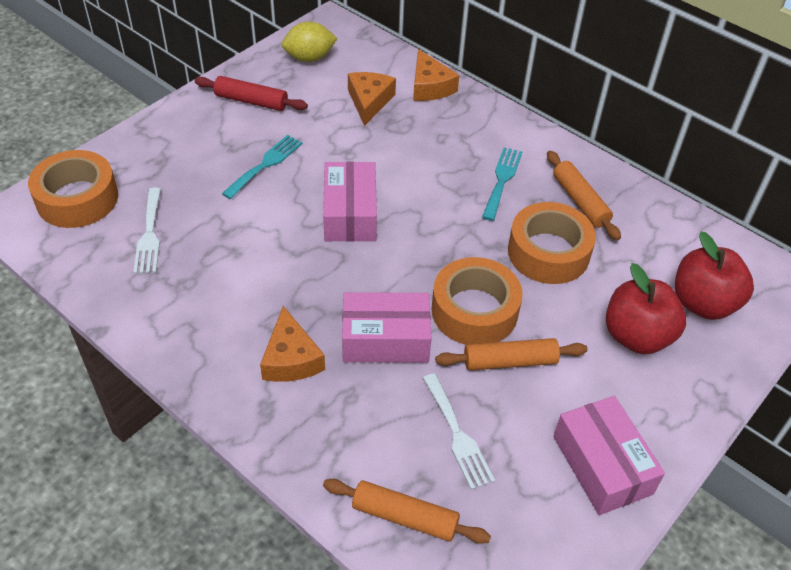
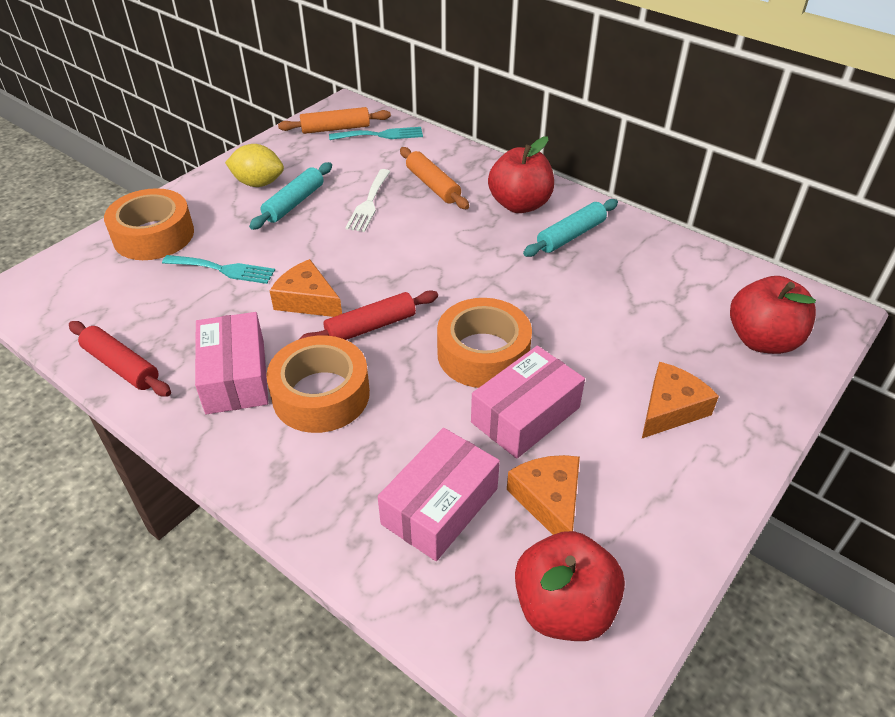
orange rolling pin: [323,479,491,544] [435,338,588,370] [547,151,621,240] = 3 -> [278,107,391,134] [400,147,469,209] = 2
red apple: [606,263,686,354] [675,231,754,320] = 2 -> [488,136,554,213] [515,531,625,641] [730,276,816,354] = 3
red rolling pin: [195,76,308,111] = 1 -> [69,321,171,397] [298,290,438,340] = 2
turquoise rolling pin: none = 0 -> [249,162,332,230] [523,199,618,257] = 2
white fork: [133,188,161,274] [423,373,495,490] = 2 -> [345,169,391,232] = 1

